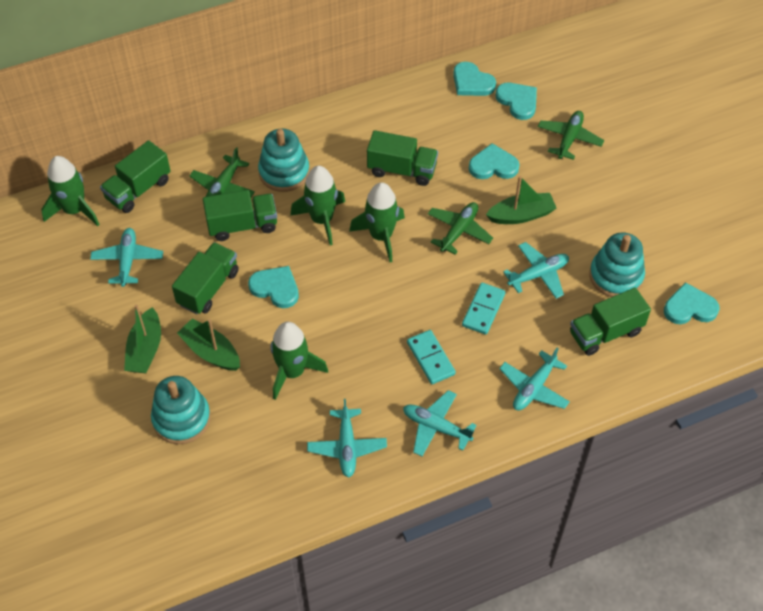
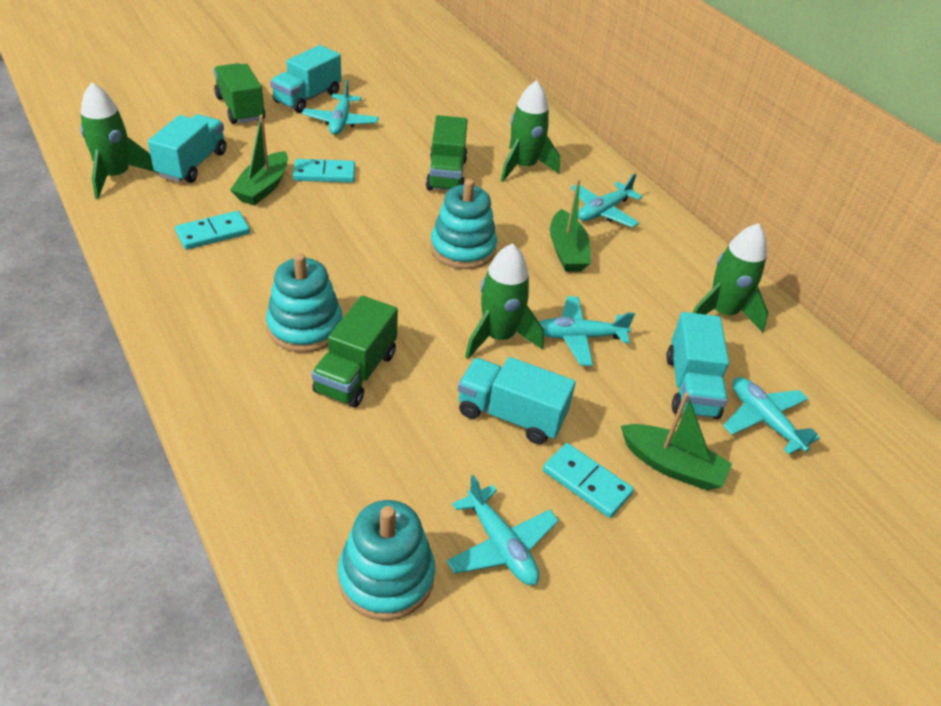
green plane: [189,147,255,197] [428,202,493,255] [538,111,604,160] = 3 -> none = 0
green truck: [100,140,171,213] [172,242,239,314] [203,190,277,241] [367,130,438,186] [570,288,651,356] = 5 -> [214,63,265,124] [311,296,398,407] [426,115,468,190] = 3
turquoise domino: [407,330,456,384] [462,283,505,335] = 2 -> [175,211,250,250] [293,159,355,183] [543,443,634,518] = 3
turquoise heart: [248,266,299,308] [453,62,496,96] [469,143,519,179] [496,83,537,120] [664,282,720,324] = 5 -> none = 0
turquoise truck: none = 0 -> [148,114,226,183] [270,45,342,113] [458,357,576,444] [666,312,729,419] = 4

